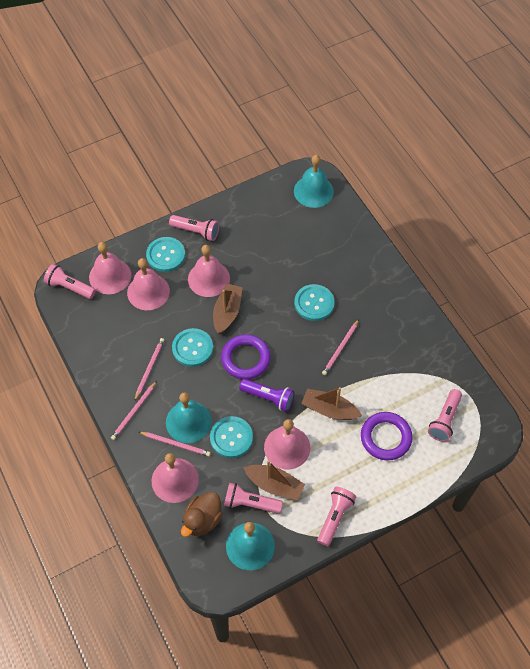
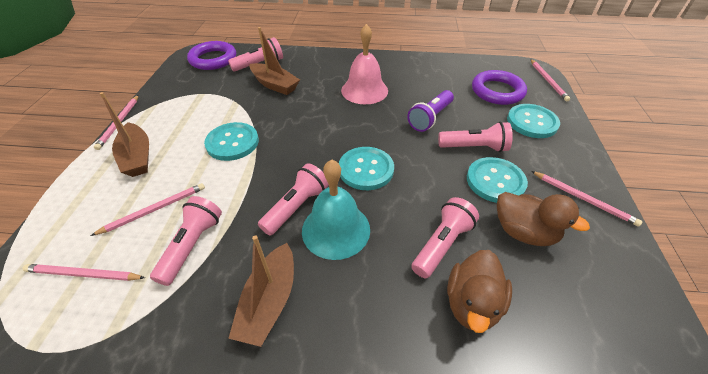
brown duck: [181,492,223,537] = 1 -> [447,250,512,333] [497,192,590,246] = 2
pink bell: [89,242,131,294] [127,258,170,310] [151,453,199,503] [188,245,230,297] [264,419,310,469] = 5 -> [341,24,388,104] = 1
pink pencil: [111,381,157,440] [135,338,164,401] [139,432,211,457] [322,319,359,375] = 4 -> [23,264,145,281] [91,183,205,236] [94,95,139,150] [531,59,570,101] [531,171,642,226] = 5
turquoise bell: [166,392,212,443] [226,522,275,570] [294,155,334,208] = 3 -> [302,159,370,260] = 1

